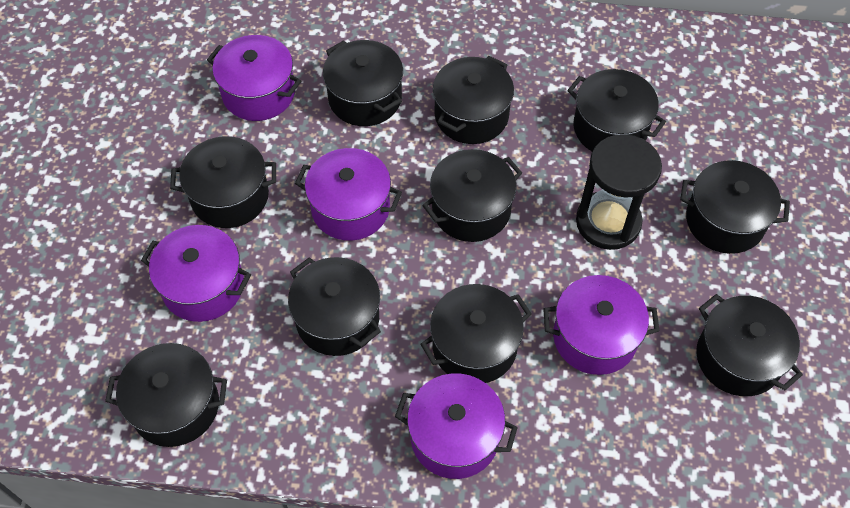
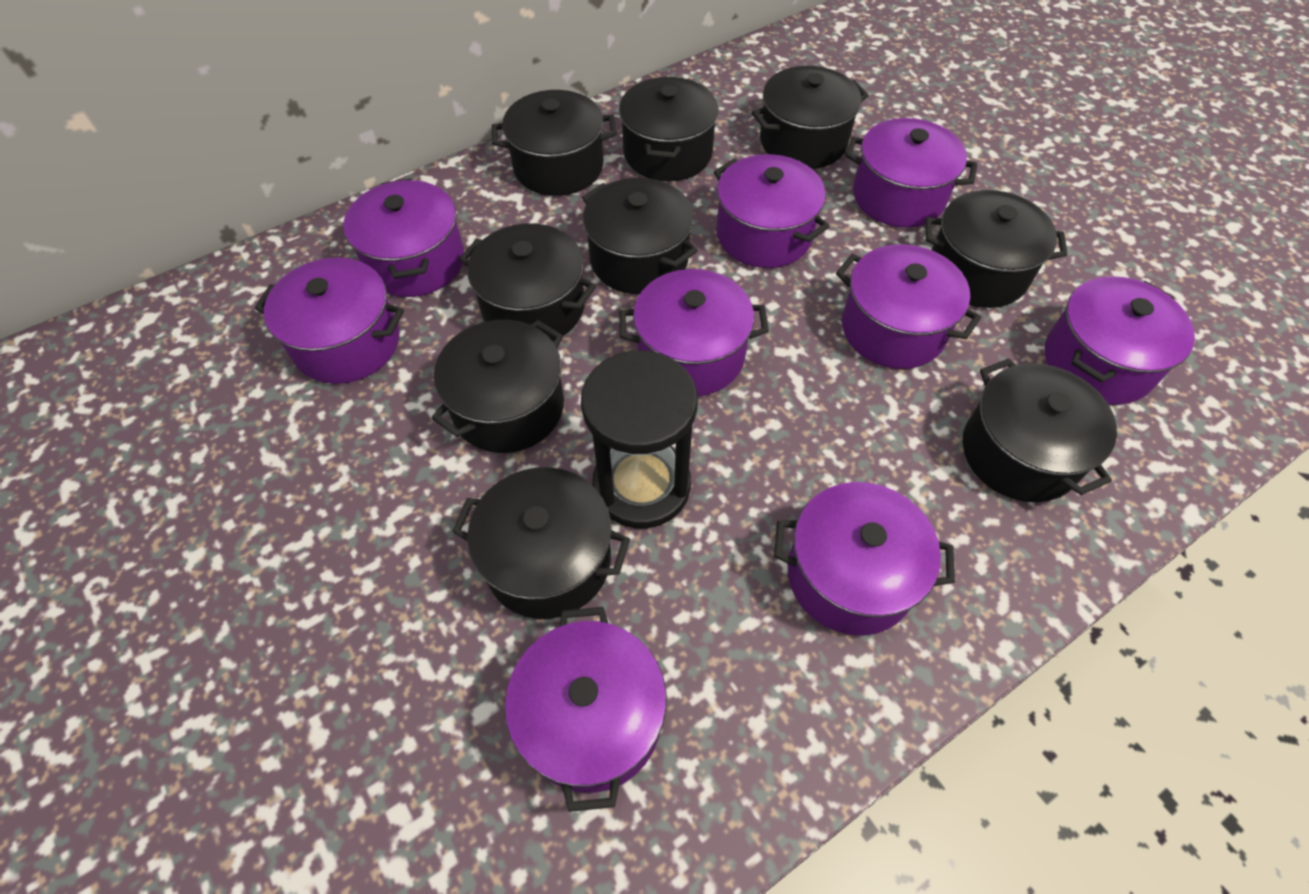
black pot: [105,343,227,447] [170,136,276,228] [288,257,381,356] [323,40,403,126] [420,284,532,383] [422,149,522,242] [433,56,514,144] [567,69,666,152] [680,160,790,254] [696,294,803,396] = 10 -> [432,320,564,453] [452,467,630,619] [459,223,596,341] [492,90,617,196] [582,178,698,294] [619,77,718,181] [751,66,869,169] [925,190,1068,308] [962,359,1117,502] = 9
purple pot: [141,225,251,322] [207,35,301,121] [295,148,402,241] [395,373,518,479] [543,275,659,375] = 5 -> [255,258,404,384] [343,178,464,297] [505,607,666,812] [619,269,769,396] [714,154,830,268] [774,482,955,636] [836,244,981,369] [846,118,977,227] [1045,276,1195,405] = 9

